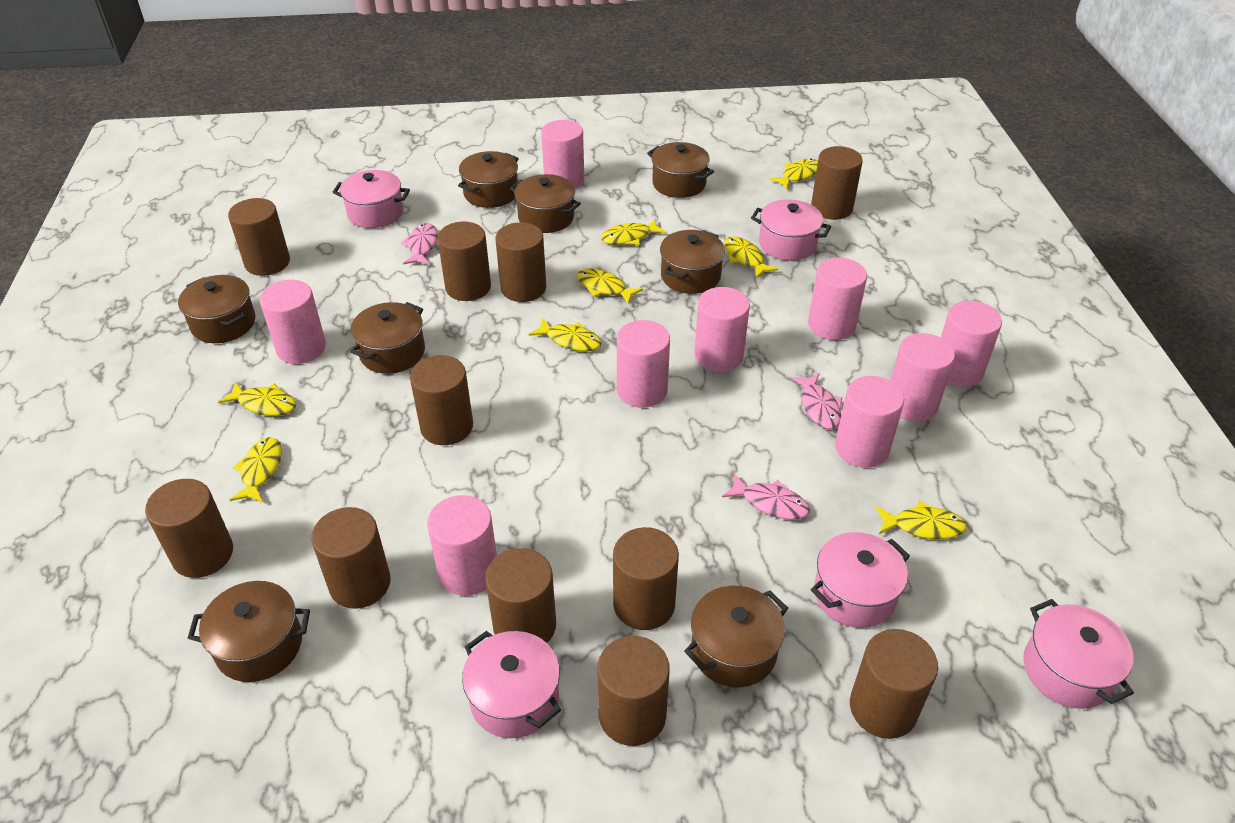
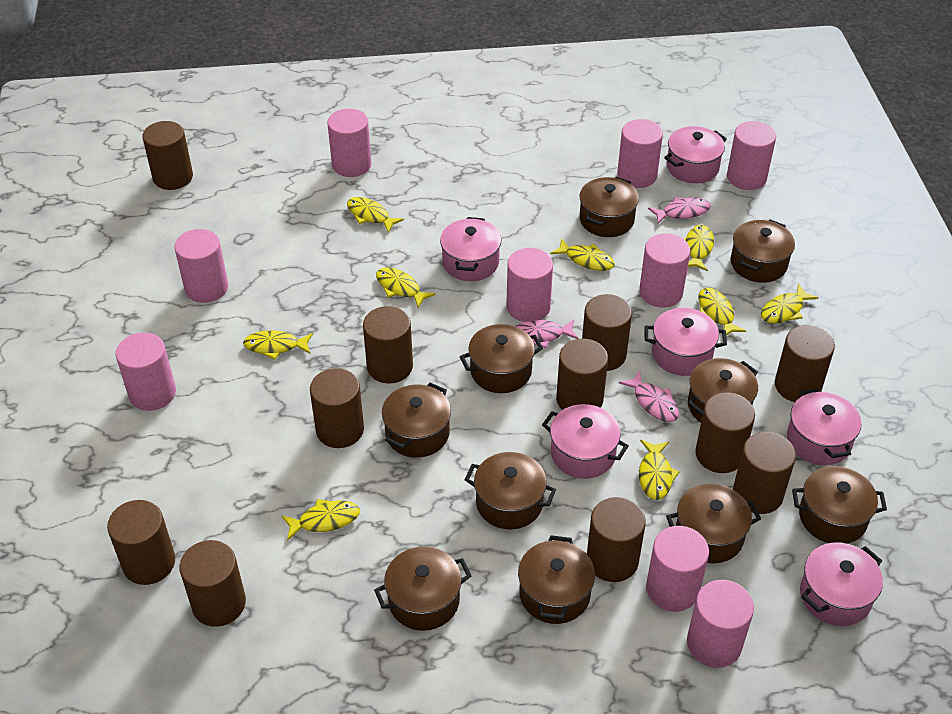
brown pot: [178,275,255,343] [188,581,310,682] [350,302,425,374] [458,151,519,208] [510,174,581,233] [647,142,714,198] [660,230,725,294] [684,585,788,687] = 8 -> [374,547,472,631] [382,383,451,458] [460,324,543,393] [464,452,556,530] [518,535,595,624] [579,177,639,237] [666,484,761,563] [687,358,758,423] [731,220,795,283] [792,466,887,544] = 10
pink pot: [332,170,410,228] [462,631,561,738] [751,199,831,261] [811,532,910,628] [1024,599,1134,709] = 5 -> [440,217,501,281] [542,404,629,479] [644,308,727,376] [664,126,727,183] [787,388,862,465] [800,542,883,626] = 6
yellow fish: [218,382,296,416] [230,437,282,502] [529,318,602,351] [577,269,643,305] [601,218,666,245] [724,236,778,279] [769,159,818,189] [876,501,967,539] = 8 -> [243,330,313,360] [281,499,360,541] [347,197,404,233] [376,267,436,309] [550,238,615,271] [639,440,680,500] [684,225,714,271] [698,288,746,338] [761,283,818,324] = 9

